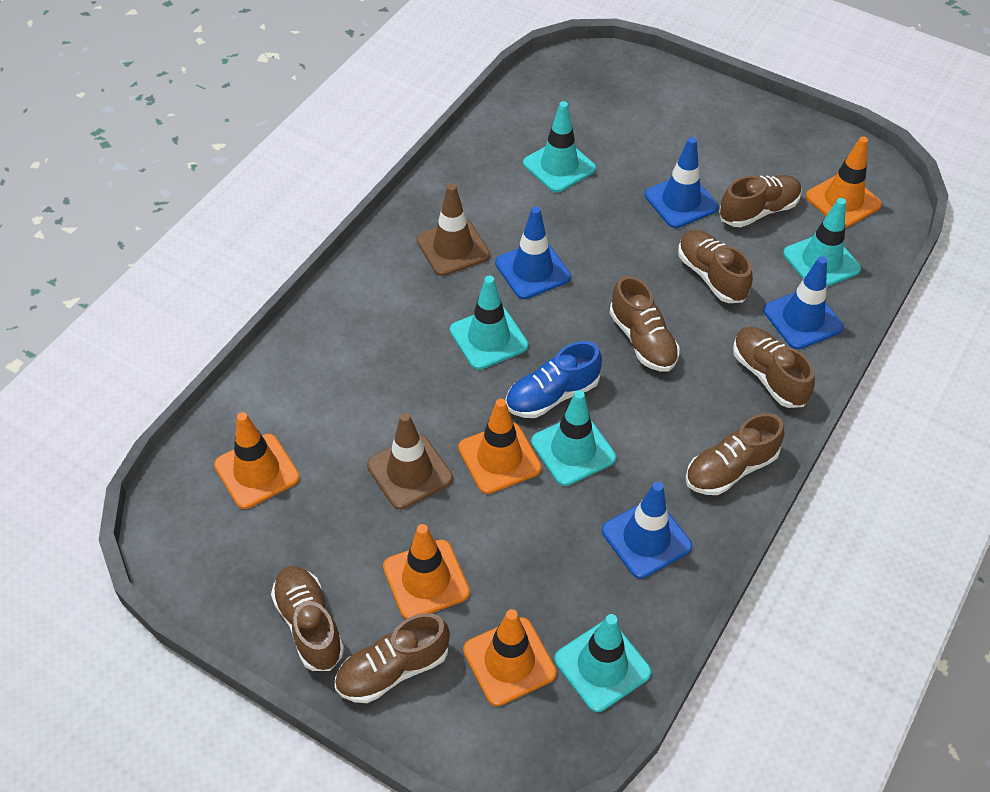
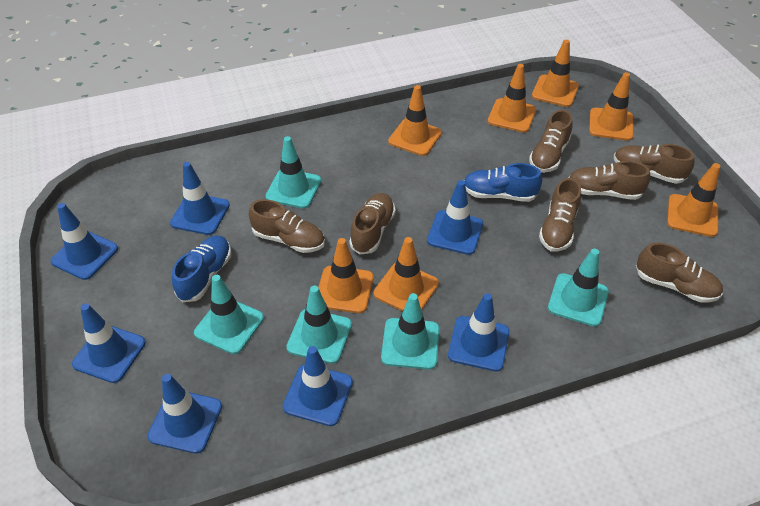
blue shoe: [505,341,602,418] = 1 -> [172,236,231,302] [464,163,542,202] = 2
blue traffic cone: [495,207,571,299] [602,482,692,579] [644,137,718,228] [763,256,844,350] = 4 -> [51,203,118,280] [72,303,146,383] [147,374,222,454] [170,162,230,235] [283,346,353,426] [427,180,483,255] [448,293,510,371] = 7
brown traffic cone: [367,413,453,509] [417,184,490,276] = 2 -> none = 0
orange traffic cone: [214,412,300,509] [383,524,470,619] [458,399,542,494] [463,609,557,706] [806,136,882,228] = 5 -> [318,238,374,313] [373,237,439,311] [388,85,442,156] [488,64,536,132] [532,40,579,107] [589,72,634,141] [667,163,720,237] = 7

